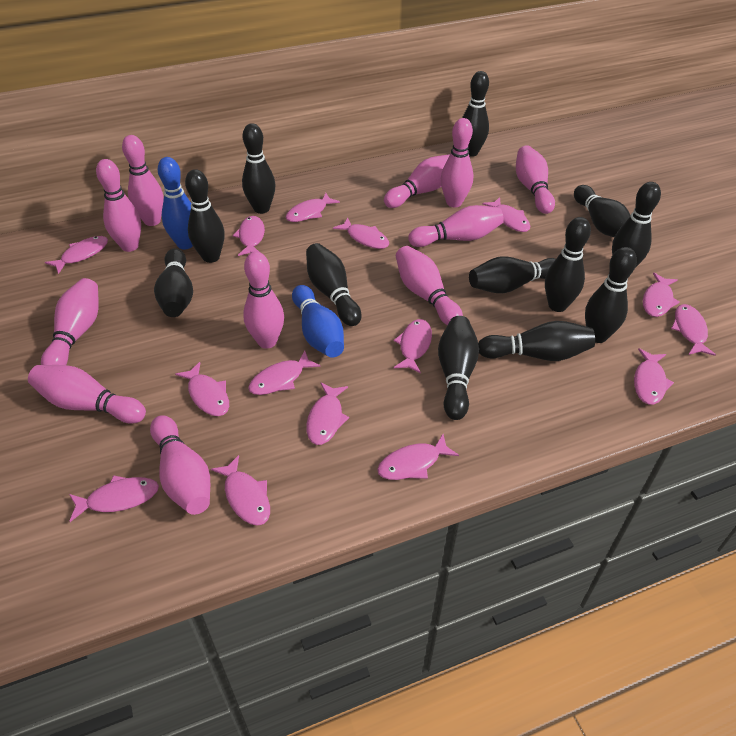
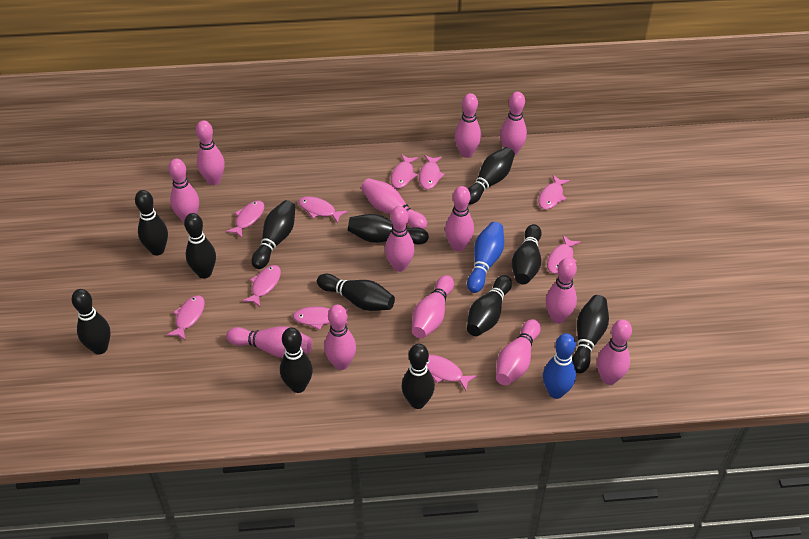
pink bowling pin: [28,365,146,424] [41,278,99,365] [96,159,141,252] [122,135,164,226] [150,415,210,515] [243,252,284,349] [384,154,450,208] [396,246,463,325] [408,205,504,247] [441,118,474,208] [516,145,555,214] = 11 -> [168,159,199,222] [196,120,225,185] [226,326,312,358] [324,305,356,370] [361,178,427,229] [385,206,415,272] [412,275,454,339] [445,186,474,252] [455,93,481,158] [496,319,541,386] [500,92,527,155] [546,258,577,323] [597,319,632,385] = 13
pink fish: [45,236,108,274] [69,475,159,522] [175,362,229,416] [211,455,270,526] [233,216,265,256] [248,350,321,395] [286,193,340,222] [306,382,349,445] [333,218,389,249] [377,434,459,480] [394,319,432,374] [482,197,530,232] [634,348,674,405] [643,273,680,317] [671,304,716,356] = 15 -> [166,295,205,341] [226,200,264,238] [242,265,281,307] [293,306,349,330] [298,196,347,223] [391,154,418,189] [419,155,445,189] [426,355,476,391] [538,175,570,210] [547,235,581,274] = 10

